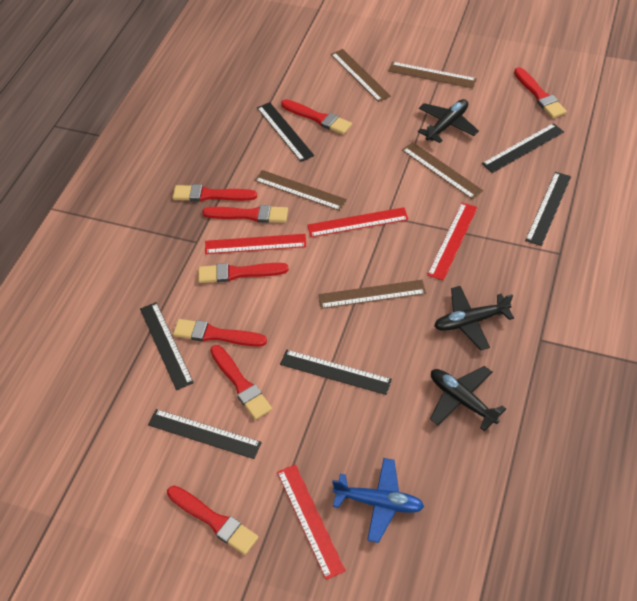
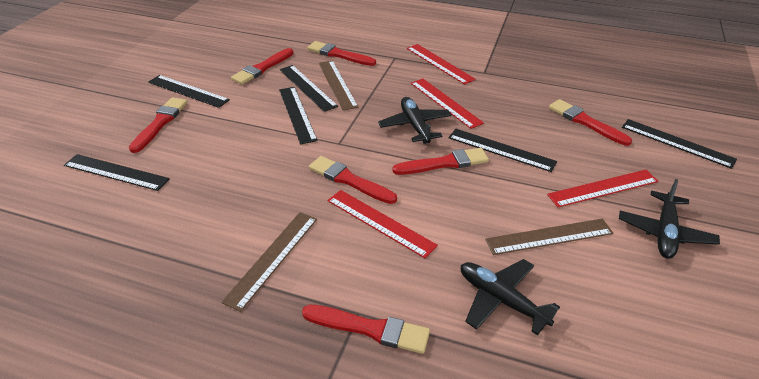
blue plane: [332,458,424,543] = 1 -> none = 0
brown ruler: [254,170,347,211] [318,280,426,309] [331,49,391,102] [388,62,477,88] [402,142,483,199] = 5 -> [221,212,317,312] [319,60,358,110] [485,218,613,255] = 3
red brush: [167,486,258,555] [173,184,257,201] [173,319,267,347] [198,263,289,283] [202,205,288,223] [210,345,272,420] [281,99,352,134] [514,67,567,118] = 8 -> [129,97,188,153] [231,48,294,84] [302,305,430,354] [307,41,376,66] [309,156,397,204] [392,148,489,175] [549,99,632,146] = 7

